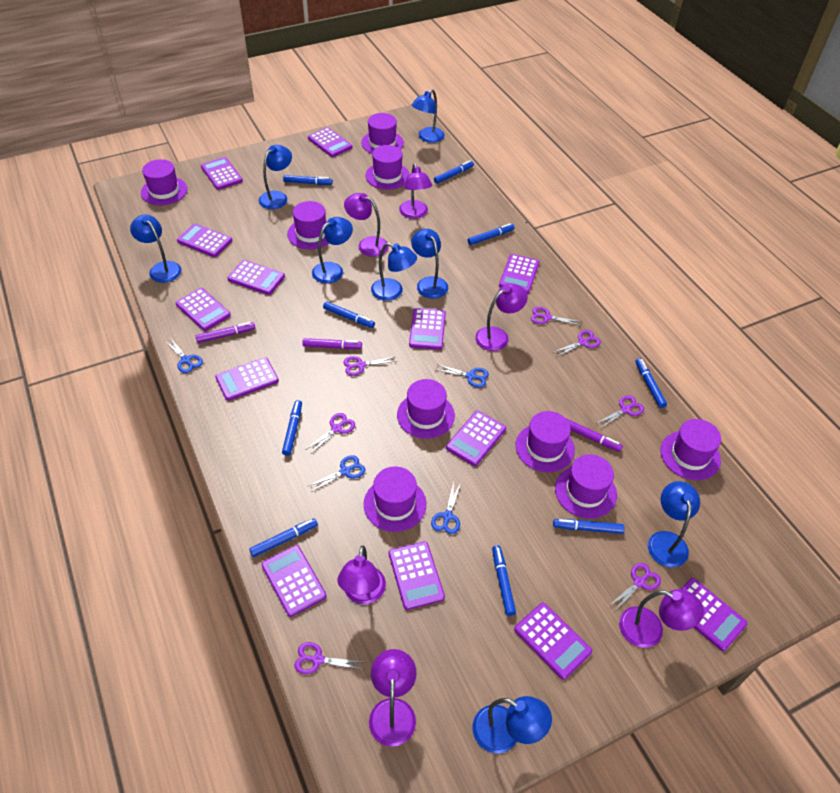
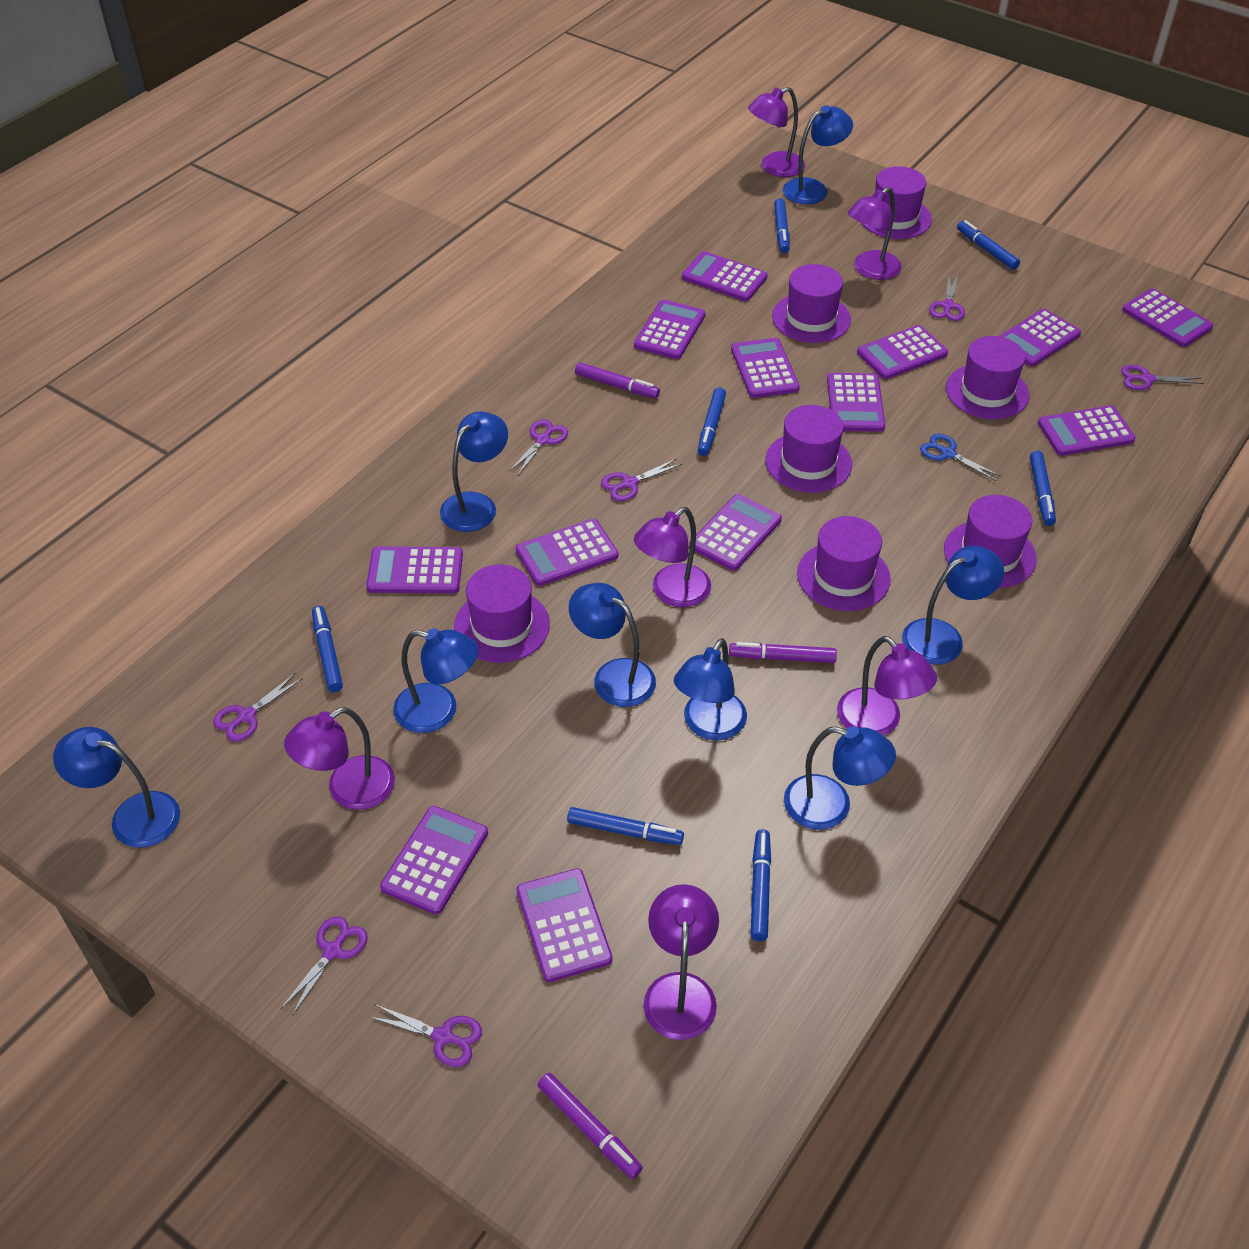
blue marker: [249,518,318,557] [282,400,302,456] [283,175,333,185] [323,301,375,328] [434,160,474,184] [468,223,515,245] [492,545,516,616] [553,519,625,534] [635,358,667,408] = 9 -> [312,606,343,692] [567,807,684,845] [698,388,726,456] [751,829,771,941] [774,198,790,253] [957,220,1020,270] [1030,451,1056,526] = 7
blue scissors: [164,338,203,373] [307,455,365,492] [431,482,461,534] [435,364,489,388] = 4 -> [920,434,1001,481] = 1
purple hat: [141,159,188,205] [287,201,329,249] [361,113,404,154] [364,466,427,532] [365,145,410,190] [397,379,455,439] [515,411,575,472] [555,454,617,519] [660,419,721,480] = 9 -> [454,564,550,663] [765,405,852,493] [772,264,851,343] [797,516,891,611] [861,166,932,239] [944,495,1037,588] [946,336,1029,419] = 7

